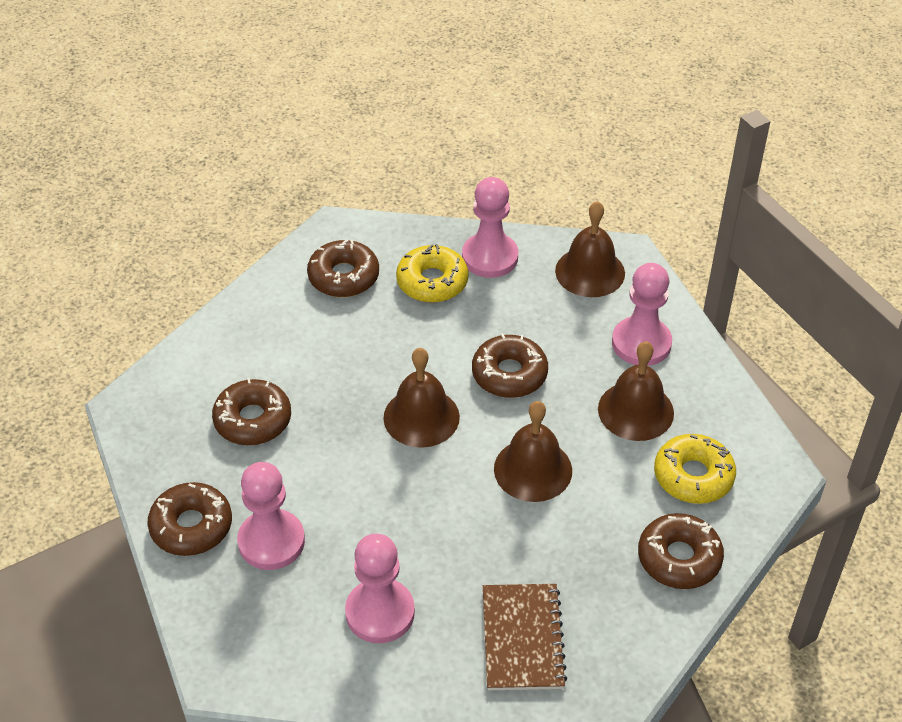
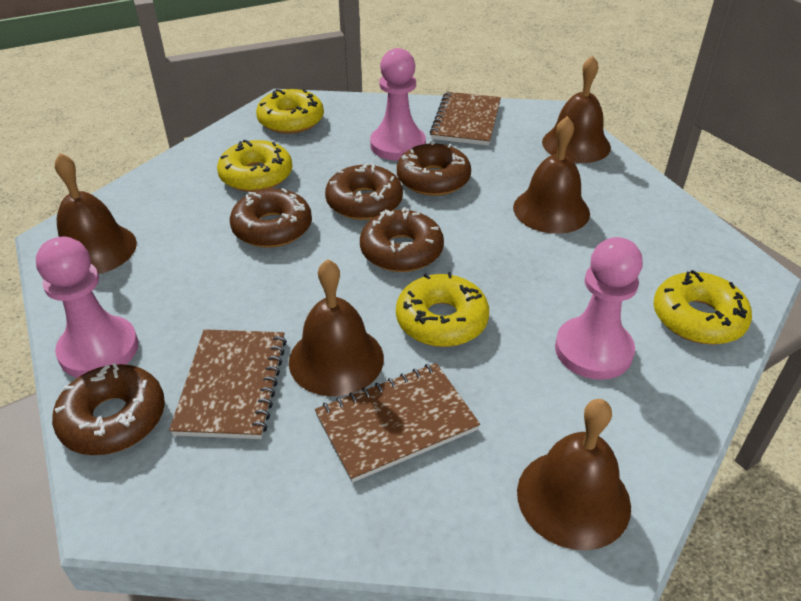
brown bell: [383,348,460,448] [494,401,572,502] [555,201,625,297] [598,341,674,441] = 4 -> [55,153,137,274] [289,259,384,396] [513,116,590,234] [517,399,631,550] [542,56,611,163] = 5
brown notebook: [483,584,567,691] = 1 -> [169,329,287,439] [315,363,480,483] [430,92,501,146] = 3
pink pawn: [237,462,305,570] [345,534,415,643] [462,177,518,278] [612,263,672,366] = 4 -> [36,237,138,378] [370,48,426,161] [555,237,643,380] = 3
yellow donut: [396,244,469,303] [654,434,736,504] = 2 -> [217,140,292,192] [256,89,324,134] [396,272,489,347] [653,270,752,345] = 4

